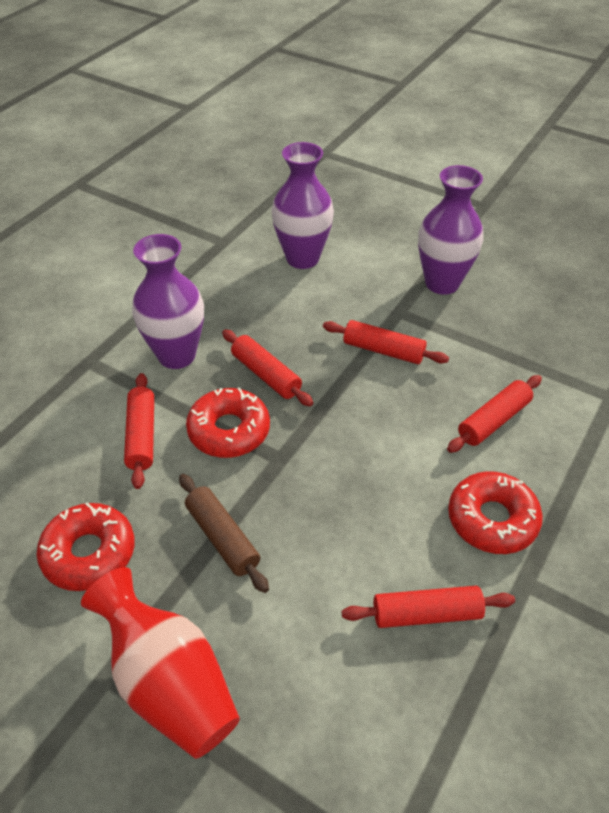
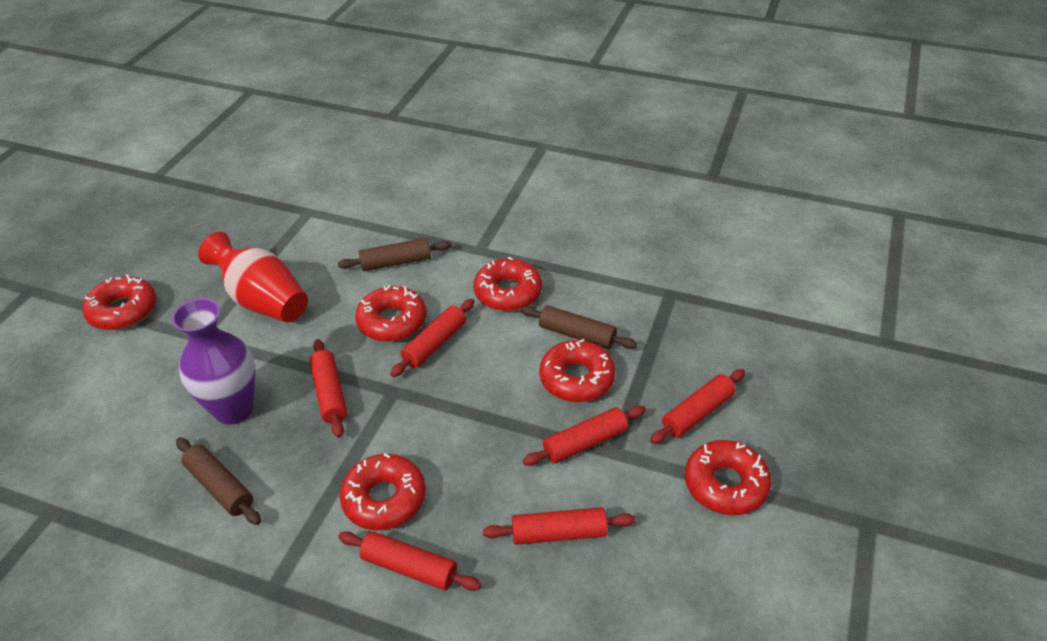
brown rolling pin: [179,474,269,593] = 1 -> [176,438,261,525] [338,238,451,271] [520,305,637,349] = 3
purple vase: [132,234,204,369] [272,142,334,269] [418,165,483,295] = 3 -> [172,298,255,425] = 1
red donut: [36,502,135,591] [186,387,270,458] [448,471,543,554] = 3 -> [82,275,156,330] [340,453,426,530] [355,285,427,342] [474,257,542,311] [539,339,615,402] [685,440,771,515] = 6
red rolling pin: [124,373,154,489] [222,329,313,406] [323,320,449,364] [342,586,515,628] [447,375,542,453] = 5 -> [310,339,347,438] [338,531,481,591] [390,299,474,377] [483,507,636,545] [523,406,646,466] [650,369,745,444] = 6

